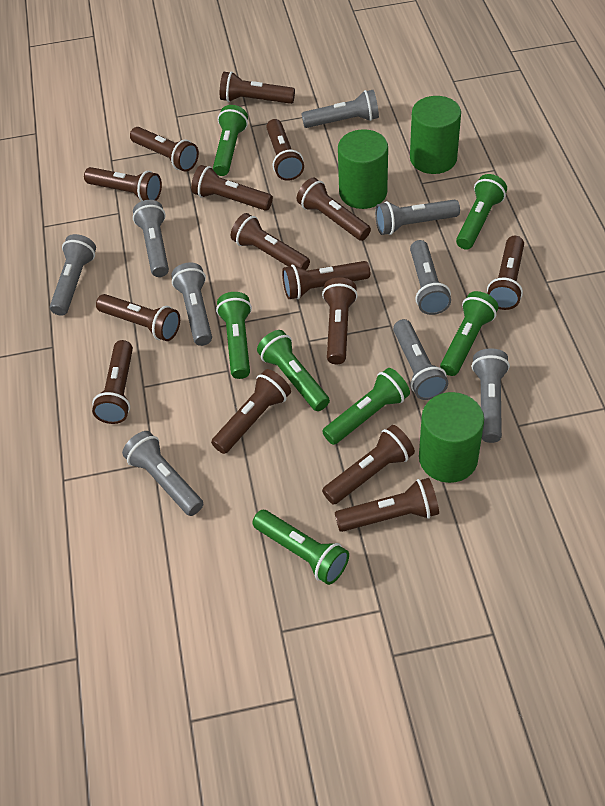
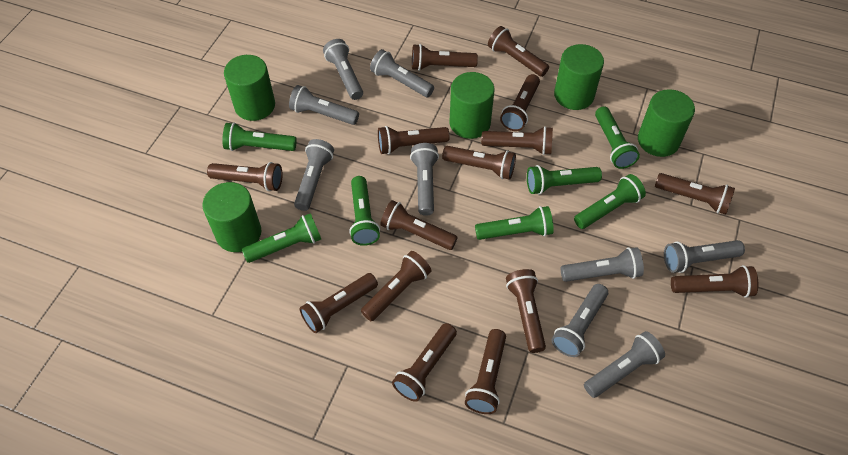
green cylinder: [338,129,388,209] [410,96,461,174] [419,392,484,483] = 3 -> [202,182,261,252] [224,55,275,121] [449,72,494,139] [554,44,604,110] [638,89,695,157] = 5

